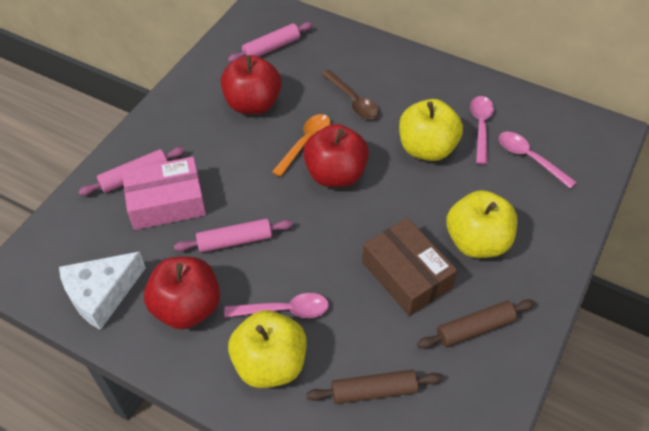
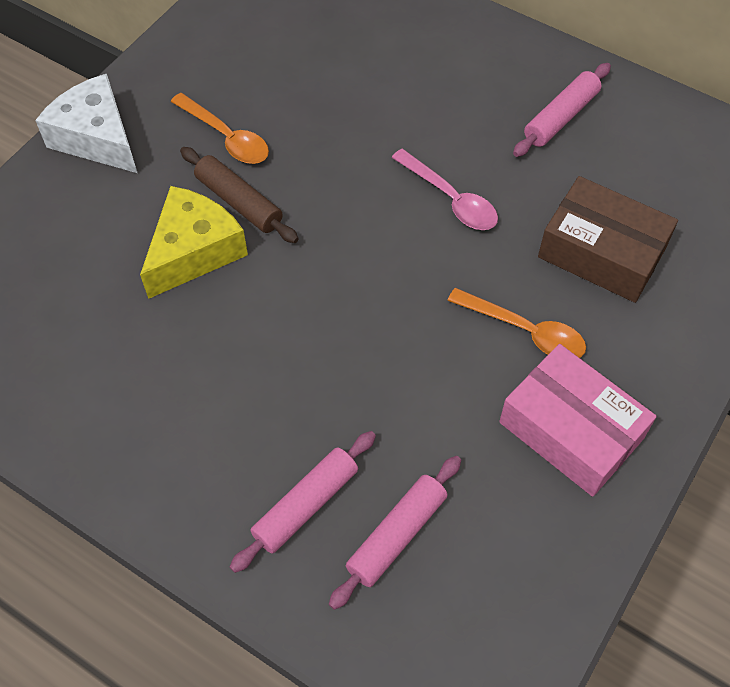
brown rolling pin: [306,370,442,404] [417,299,535,348] = 2 -> [180,147,298,243] = 1
brown spoon: [322,70,379,119] = 1 -> none = 0
orange spoon: [272,114,331,177] = 1 -> [171,93,269,164] [447,288,586,358] = 2
pink spoon: [224,293,329,318] [470,96,494,165] [499,132,577,189] = 3 -> [391,149,498,230] = 1
red apple: [144,256,220,329] [221,55,281,114] [303,124,369,187] = 3 -> none = 0
yellow apple: [228,310,307,388] [399,99,463,161] [446,190,517,258] = 3 -> none = 0
yellow cheese: none = 0 -> [140,186,248,299] = 1

